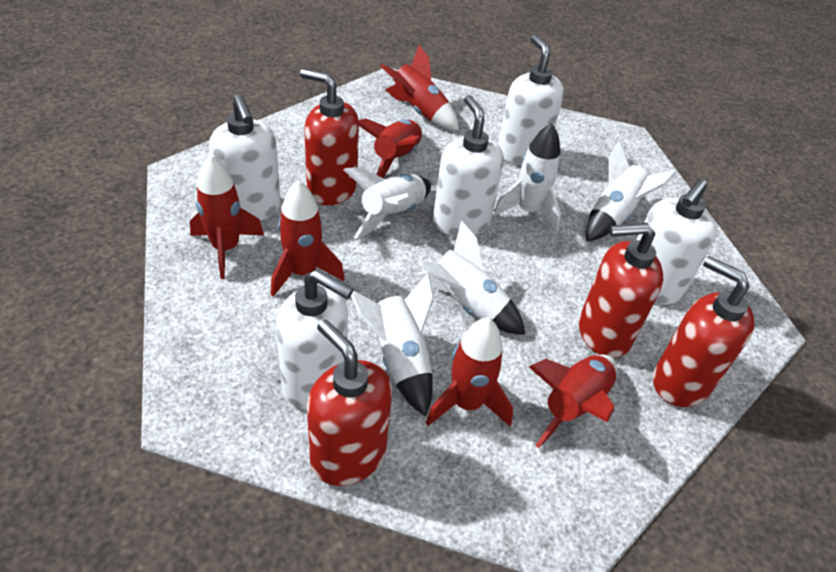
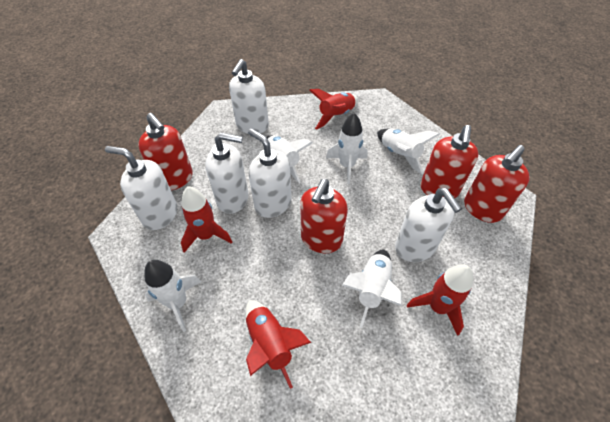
red rocket: [190,155,264,279] [271,180,345,297] [359,118,422,178] [380,45,459,131] [426,317,513,426] [529,355,617,448] = 6 -> [181,186,232,253] [246,300,311,389] [309,89,358,130] [407,264,473,336] = 4

